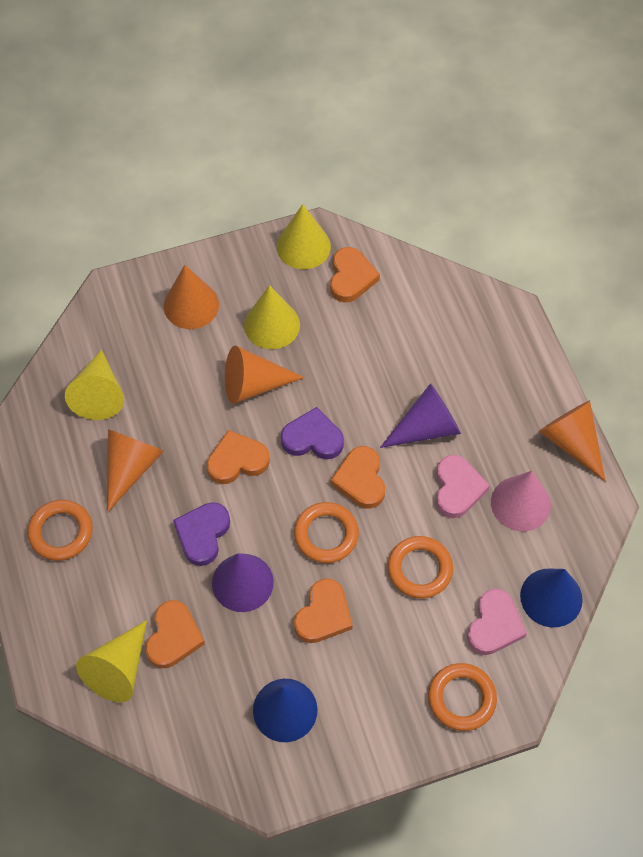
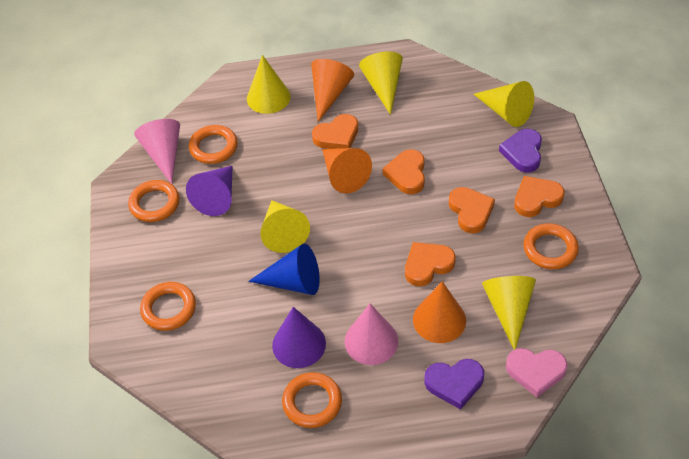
blue cone: [253,679,317,742] [520,569,583,627] = 2 -> [248,243,320,295] = 1
orange cone: [107,429,164,513] [164,265,219,329] [225,346,305,404] [539,400,606,482] = 4 -> [311,59,354,122] [322,148,372,193] [413,281,466,343] = 3
orange ring: [27,500,93,561] [294,502,359,563] [388,536,453,599] [428,663,497,731] = 4 -> [128,180,179,222] [140,282,196,331] [189,125,238,164] [282,372,342,428] [523,223,579,269] = 5
pink cone: [491,471,551,532] = 1 -> [134,119,180,184] [345,304,398,365] = 2
pink heart: [436,455,490,518] [467,589,527,655] = 2 -> [506,348,568,397] = 1
yellow cone: [65,350,124,420] [76,620,147,702] [244,285,300,349] [277,204,331,269] = 4 -> [247,55,291,114] [260,200,310,253] [359,51,403,115] [474,81,534,127] [482,276,536,350] = 5

